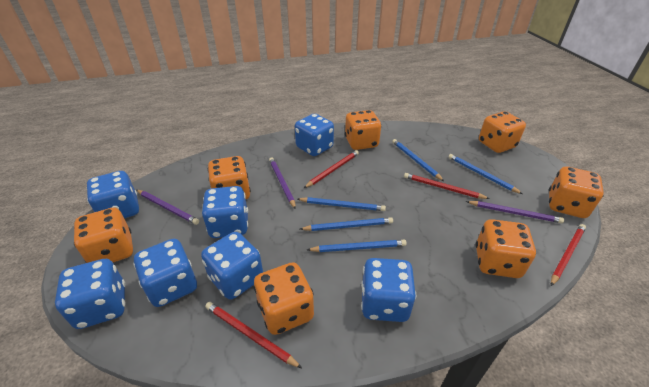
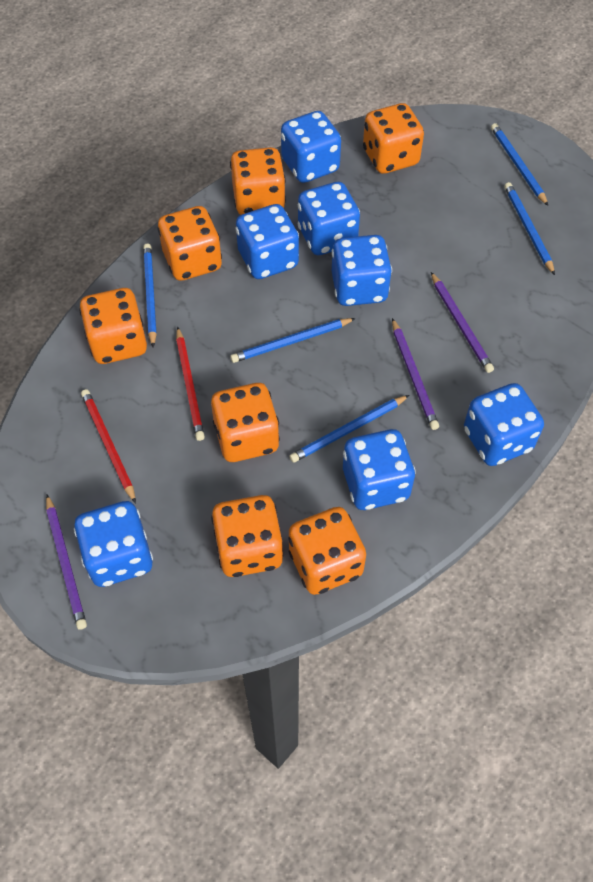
red pencil: [205,302,302,368] [304,150,359,188] [404,173,490,199] [551,224,586,286] = 4 -> [81,389,136,503] [176,327,205,441] = 2

